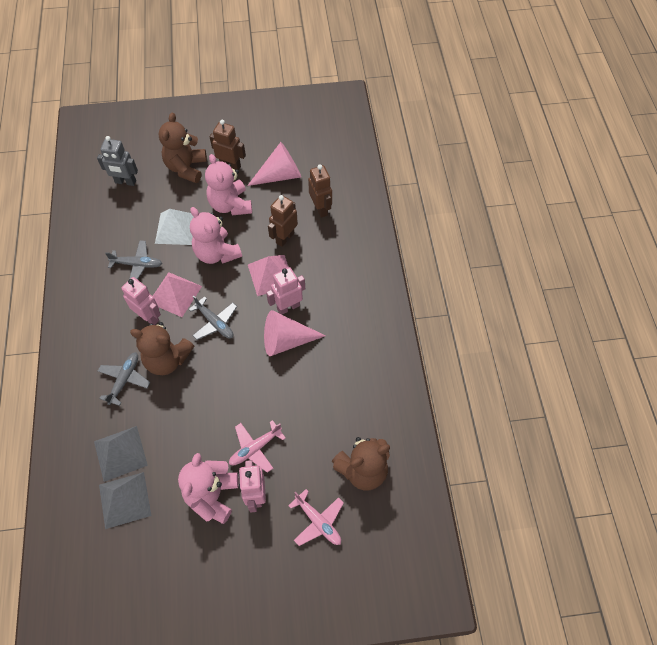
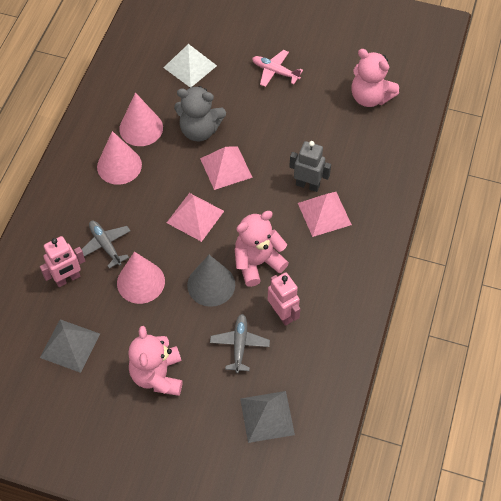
brown robot: [210,120,246,170] [268,195,298,247] [308,164,332,218] = 3 -> none = 0
brown teddy bear: [130,322,194,375] [159,113,207,183] [332,437,390,490] = 3 -> none = 0
grey cone: none = 0 -> [187,255,235,307] = 1
grey plane: [98,352,151,406] [105,240,162,280] [189,296,237,340] = 3 -> [82,221,131,269] [210,314,270,373] = 2
grey teddy bear: none = 0 -> [174,86,226,141] = 1
pink cone: [247,142,301,186] [264,310,326,356] = 2 -> [97,131,142,185] [117,252,165,304] [119,92,163,146] = 3
pink plane: [229,420,286,473] [288,489,344,546] = 2 -> [252,50,303,87] = 1
pink pyramid: [153,272,202,317] [248,255,288,296] = 2 -> [167,193,224,242] [200,146,253,190] [298,192,352,237] = 3
pink robot: [121,277,161,325] [239,460,266,512] [266,267,305,315] = 3 -> [40,236,85,287] [268,272,300,326] = 2

